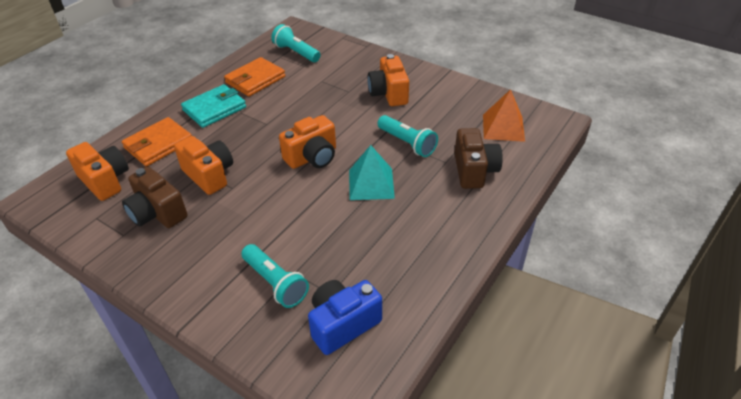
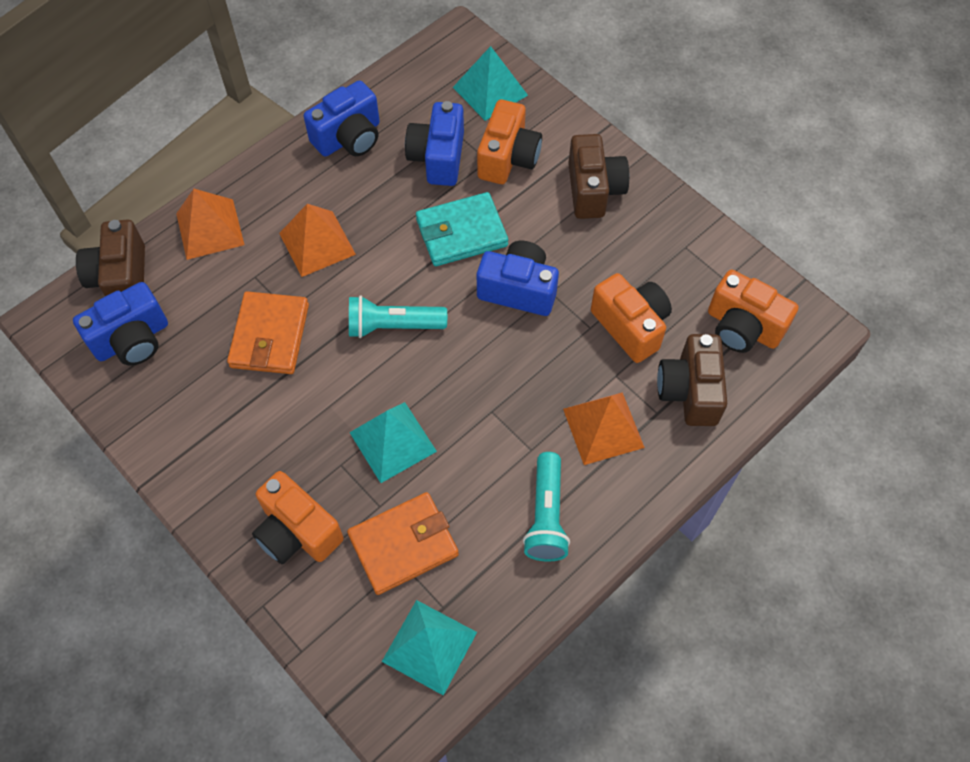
blue camera: [308,280,382,355] = 1 -> [73,282,168,366] [304,80,380,157] [405,101,464,186] [477,241,559,316] = 4
brown camera: [122,167,187,228] [455,128,503,189] = 2 -> [76,219,145,296] [568,134,629,219] [657,334,727,426] = 3
orange pyramid: [483,89,525,142] = 1 -> [176,189,244,260] [279,204,356,277] [563,392,645,465] = 3
turquoise flashlight: [241,244,309,308] [271,24,321,62] [378,115,438,157] = 3 -> [349,295,447,338] [523,452,570,562] = 2
turquoise pyramid: [349,145,395,200] = 1 -> [349,402,437,483] [382,600,477,696] [453,46,528,121] = 3

